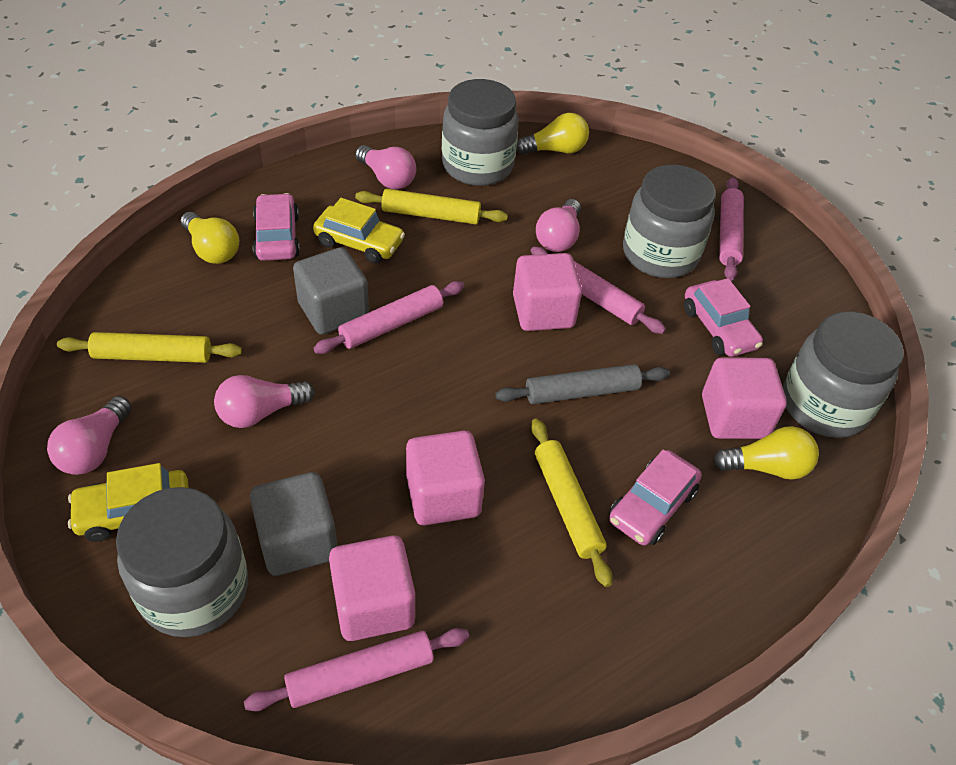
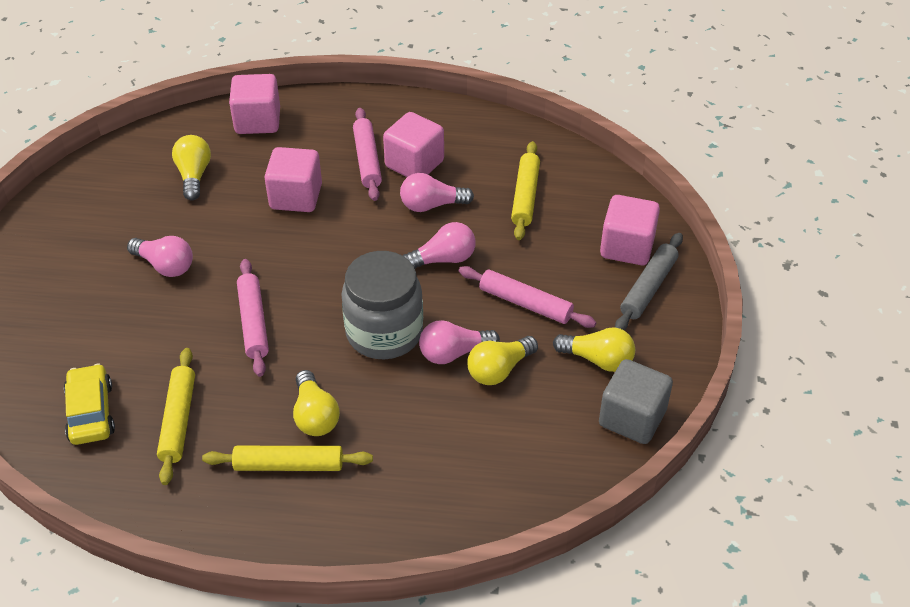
grey cube: [250,472,337,576] [293,247,369,335] = 2 -> [599,359,673,444] = 1
grey jar: [116,487,248,637] [442,79,519,186] [623,165,716,278] [783,311,904,438] = 4 -> [342,251,423,359] = 1
pink car: [252,193,300,261] [609,449,702,545] [684,278,763,357] = 3 -> none = 0
pink rolling pin: [244,628,469,711] [313,281,465,354] [531,246,666,334] [719,177,744,281] = 4 -> [237,259,269,377] [353,108,382,201] [459,266,596,328] = 3
yellow car: [68,463,189,542] [313,198,405,264] = 2 -> [64,364,115,445] = 1
yellow light bulb: [180,212,239,264] [516,113,589,155] [713,426,819,480] = 3 -> [172,135,211,200] [293,370,340,436] [467,336,538,385] [553,327,635,372] = 4

